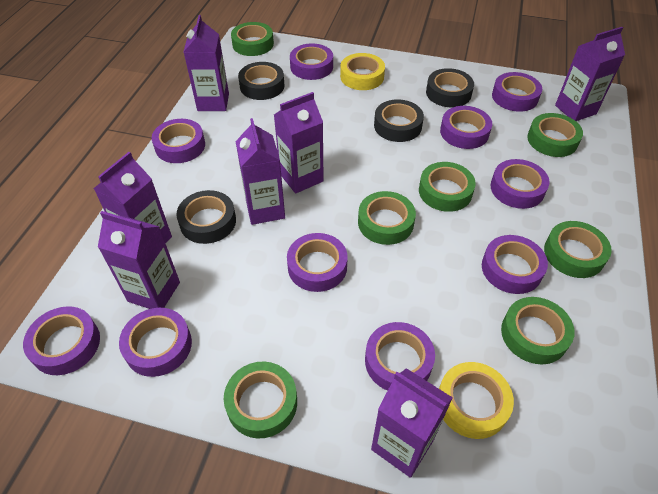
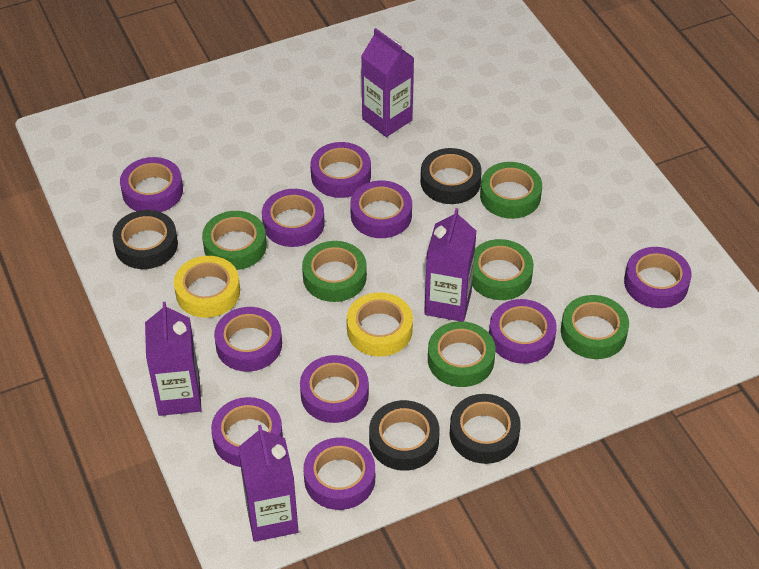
green tape: [224,361,297,438] [231,22,274,56] [358,191,416,245] [419,162,476,212] [501,297,575,364] [527,113,583,157] [544,221,612,278] = 7 -> [202,211,267,270] [302,241,367,302] [428,321,496,387] [472,239,534,300] [480,162,542,219] [561,295,629,359] = 6
purple carton: [94,152,172,244] [98,211,180,309] [184,15,229,111] [235,118,285,225] [274,92,324,194] [371,368,453,478] [555,27,625,121] = 7 -> [145,302,201,416] [238,425,299,542] [361,28,414,137] [424,208,476,321] = 4

